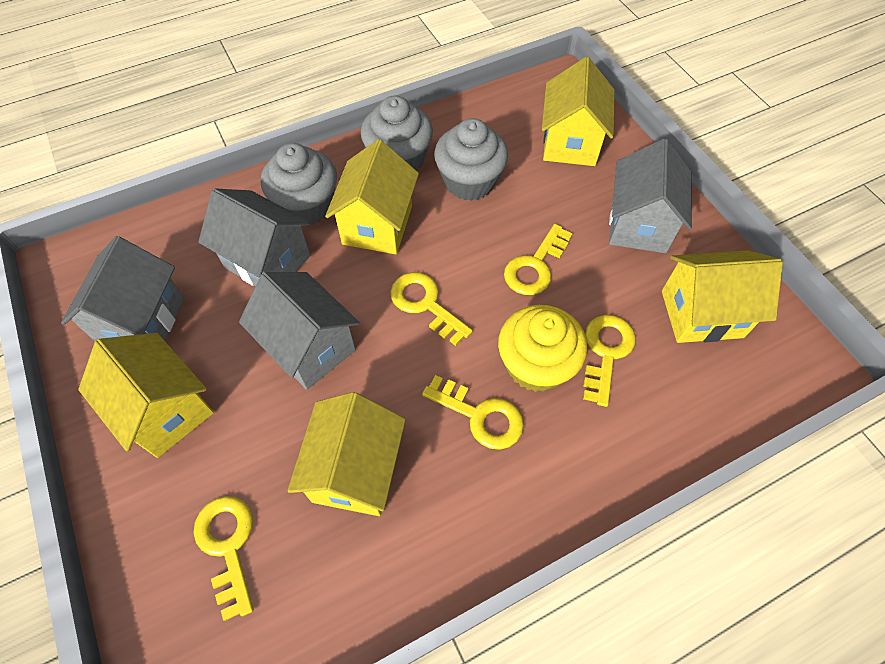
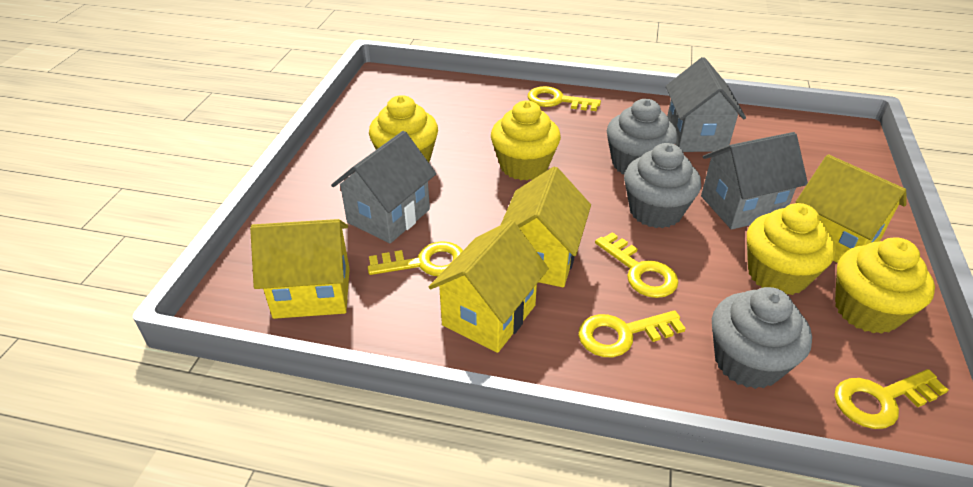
grey house: [61,236,184,341] [199,188,310,286] [239,272,359,390] [609,139,692,253] = 4 -> [331,131,436,243] [666,57,746,152] [701,132,808,230] = 3
yellow cupcake: [498,305,587,392] = 1 -> [369,95,438,162] [491,101,561,180] [747,203,836,295] [835,237,935,334] = 4
yellow house: [78,333,214,458] [288,392,406,516] [325,139,419,254] [542,57,615,166] [662,250,783,343] = 5 -> [250,219,350,319] [429,220,549,353] [501,167,591,287] [796,154,907,263] = 4

